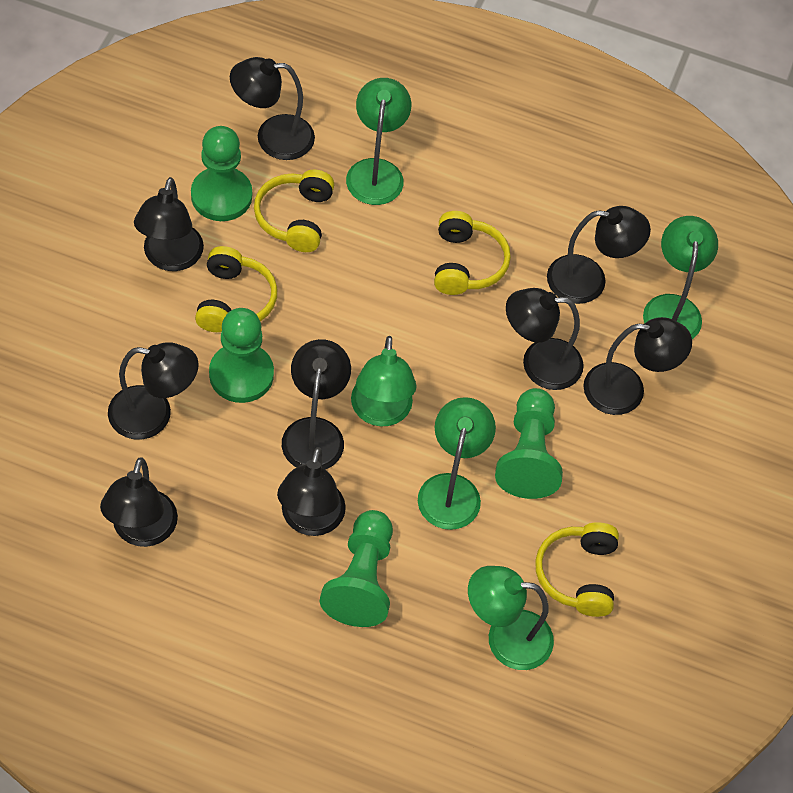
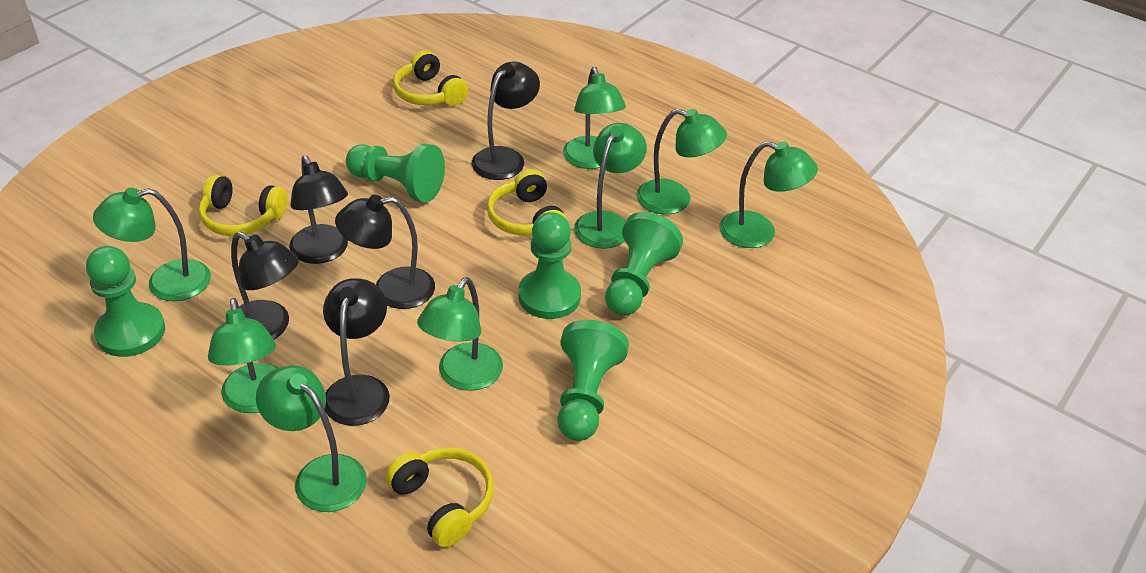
black lamp: [100,458,178,547] [108,342,199,440] [134,177,204,271] [230,57,315,160] [277,447,346,536] [282,339,351,470] [506,288,584,390] [547,206,651,304] [583,317,692,415] = 9 -> [231,232,299,340] [289,155,348,264] [323,278,390,426] [335,195,435,309] [472,62,540,180] = 5
green lamp: [346,78,411,205] [351,336,416,426] [418,397,496,530] [468,566,554,670] [643,216,718,339] = 5 -> [93,187,211,301] [208,298,278,413] [256,365,367,512] [417,277,503,391] [563,67,626,169] [574,123,647,249] [636,109,727,214] [719,141,818,248] = 8
green pawn: [191,126,252,221] [209,308,274,403] [319,510,393,627] [495,388,563,499] = 4 -> [86,246,165,357] [346,143,445,203] [518,212,581,319] [558,320,629,441] [605,212,683,316] = 5

